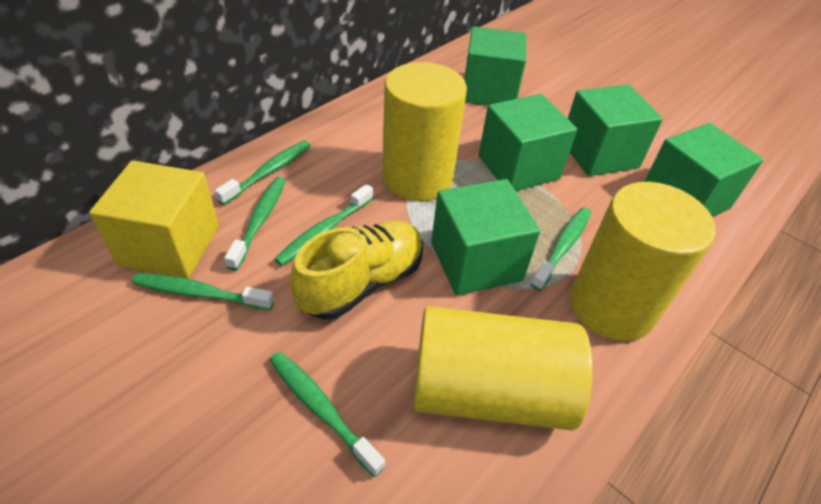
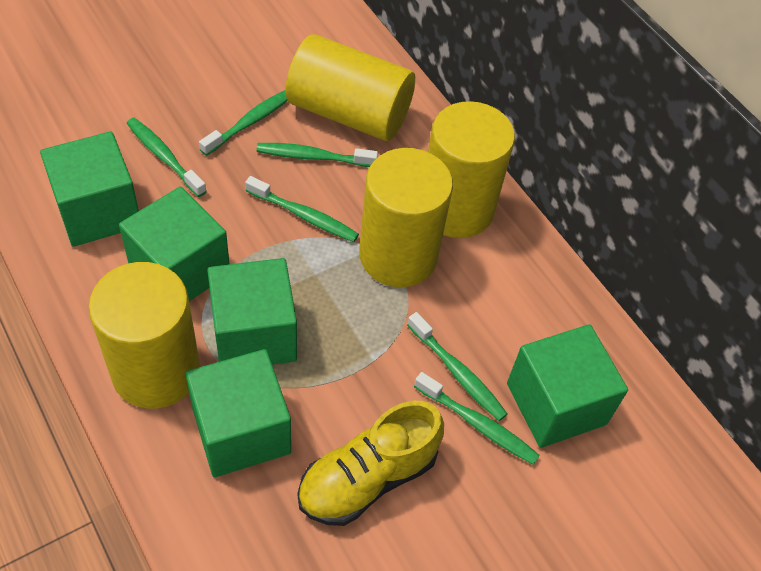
yellow cube: [89,161,219,279] = 1 -> none = 0
yellow cylinder: [382,62,467,201] [413,306,593,430] [570,182,716,341] = 3 -> [89,262,200,409] [286,34,415,141] [359,148,453,287] [428,101,515,238] = 4

